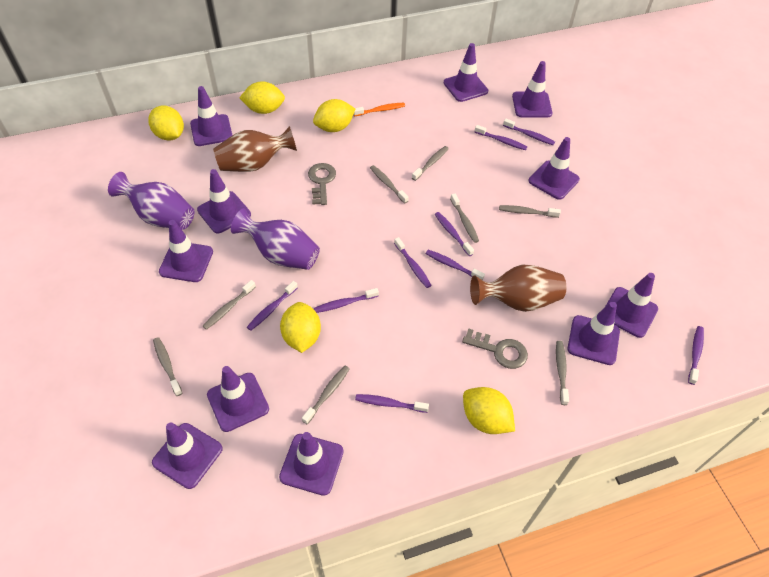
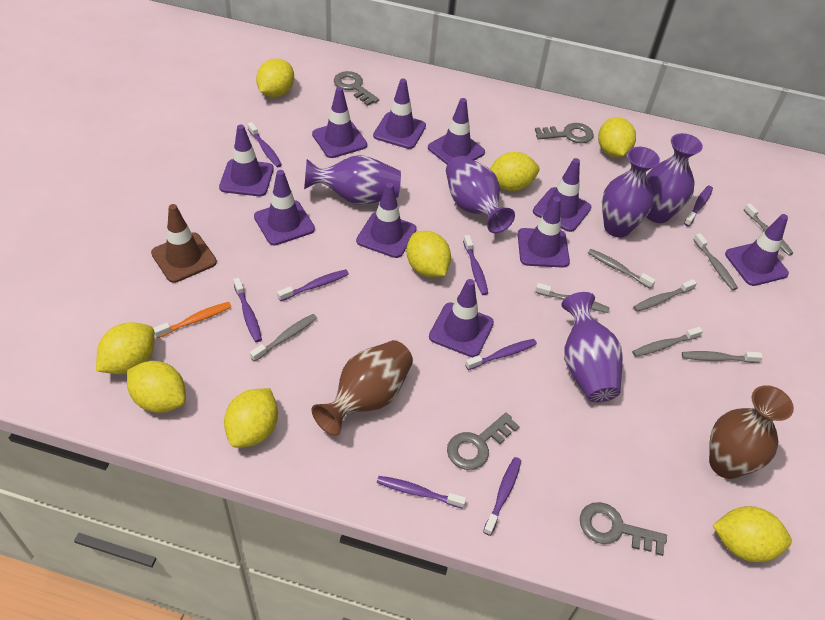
brown traffic cone: none = 0 -> [151,204,217,283] = 1
grey key: [308,163,336,205] [462,328,528,369] = 2 -> [334,71,379,106] [447,413,520,470] [535,123,594,143] [580,502,667,556] = 4
purple toothbrush: [247,281,298,331] [314,288,379,313] [355,394,429,413] [394,237,432,288] [426,250,485,280] [434,212,474,256] [475,125,527,150] [503,119,555,145] [688,326,704,385] = 9 -> [233,278,262,342] [248,122,282,167] [277,269,349,301] [377,476,466,509] [463,235,488,295] [465,339,537,370] [483,457,521,536] [684,185,713,226] = 8
purple traffic cone: [152,422,223,489] [159,220,213,282] [190,86,232,146] [197,169,251,234] [207,366,269,432] [279,432,344,496] [444,43,488,102] [512,61,553,118] [529,137,580,200] [568,302,620,365] [605,273,658,338] = 11 -> [219,124,274,196] [254,170,315,245] [312,87,367,158] [356,183,417,258] [373,79,426,149] [428,98,485,165] [429,279,494,357] [518,197,570,268] [533,158,591,232] [725,214,789,286] = 10
purple vase: [108,172,194,230] [231,208,320,270] = 2 -> [304,155,401,204] [446,156,515,233] [561,292,623,402] [602,147,660,238] [646,133,703,223] = 5
yellow lemon: [148,106,184,141] [239,81,285,114] [280,302,321,353] [313,99,355,132] [463,387,515,434] = 5 -> [96,323,155,374] [127,361,186,413] [224,388,278,448] [256,59,294,97] [406,231,451,277] [490,152,540,191] [598,117,636,158] [712,506,792,562] = 8

